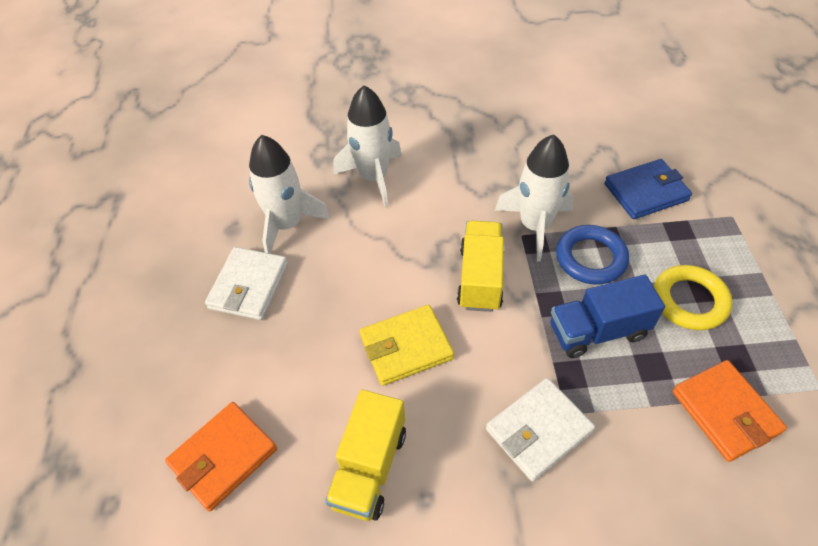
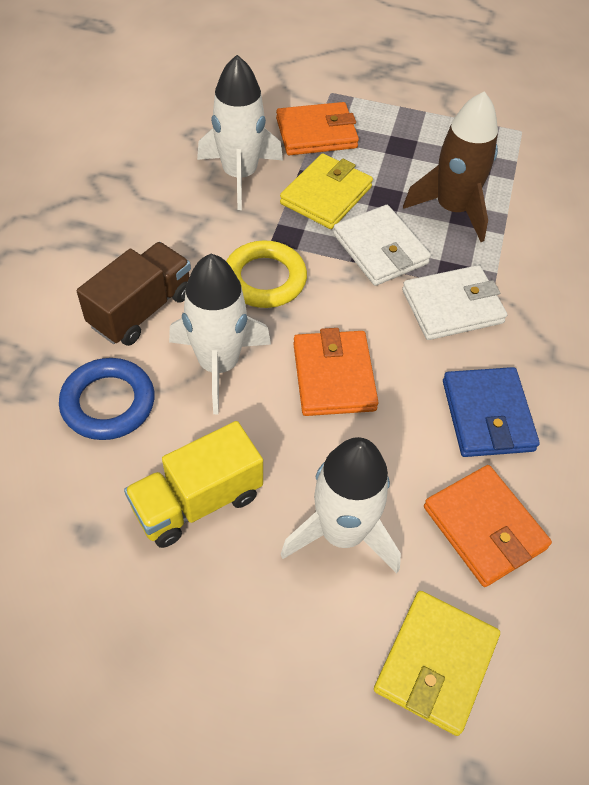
blue truck: [551,275,665,358] = 1 -> none = 0
brown rocket: none = 0 -> [403,91,498,242] = 1
brown truck: none = 0 -> [77,242,191,346] = 1
orange wallet: [165,402,277,511] [672,360,787,462] = 2 -> [276,102,359,155] [293,328,379,416] [424,465,552,587] = 3
yellow truck: [325,390,406,521] [457,221,505,312] = 2 -> [124,421,263,548] = 1
yellow wallet: [360,305,454,386] = 1 -> [280,153,373,229] [374,591,500,736] = 2

